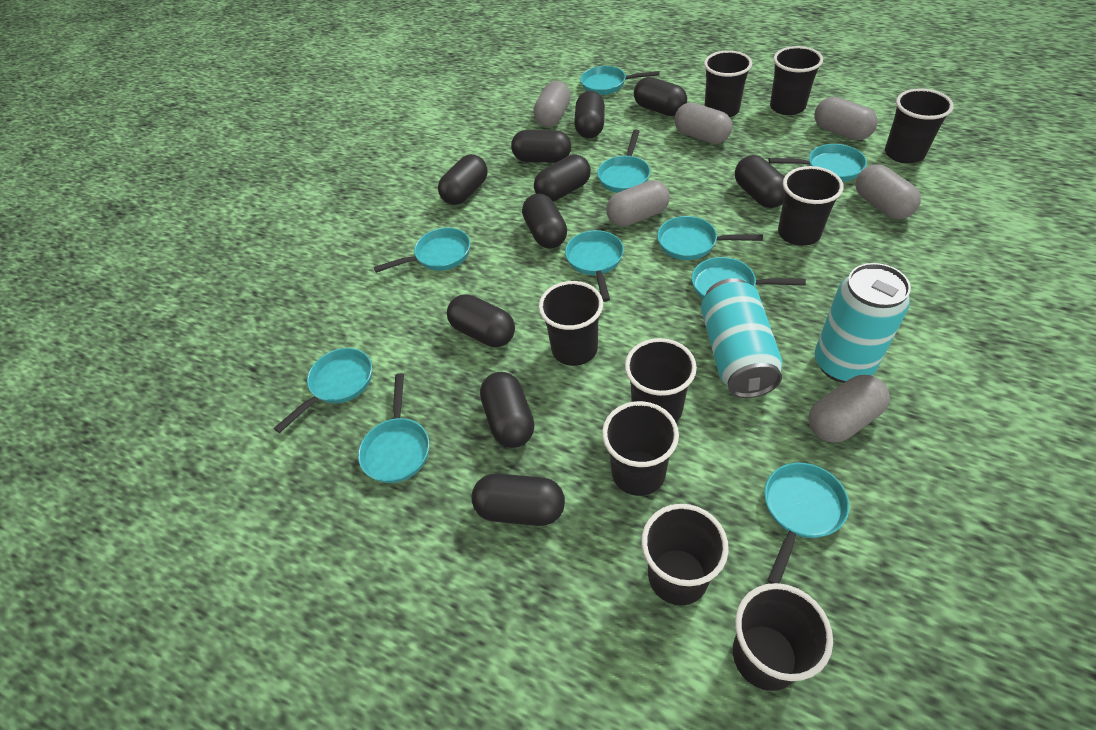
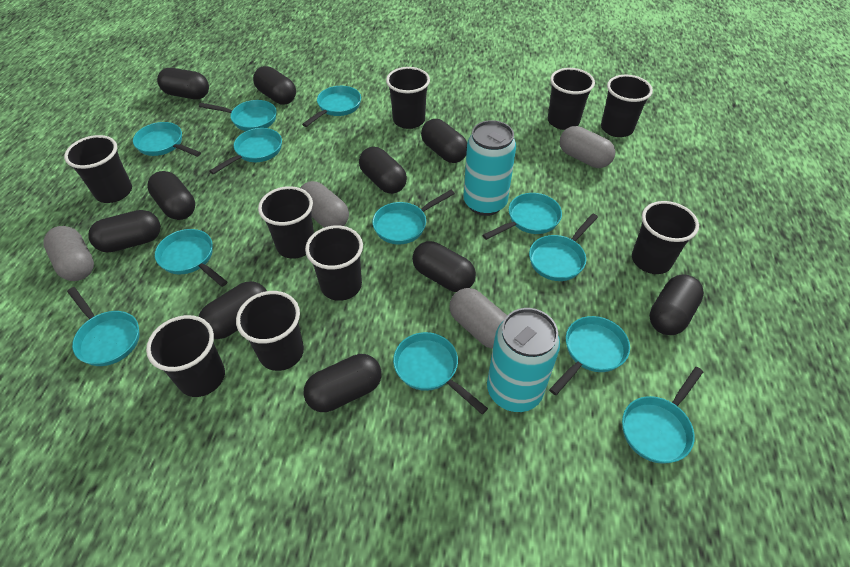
grey capsule: [533,81,571,127] [606,180,670,227] [674,103,732,144] [808,375,890,443] [814,97,878,140] [855,164,921,219] = 6 -> [43,226,94,281] [300,181,349,228] [450,288,507,349] [559,126,615,168] = 4
turquoise pan: [274,348,372,433] [358,374,429,483] [374,228,470,273] [565,230,624,302] [580,66,660,95] [597,130,651,193] [657,216,763,260] [692,257,806,299] [764,463,849,584] [768,144,867,182] = 10 -> [67,287,140,366] [133,122,201,157] [155,229,227,287] [199,100,277,131] [209,128,282,174] [302,86,361,127] [372,190,455,244] [393,332,488,414] [483,193,562,240] [529,214,598,281] [549,316,630,395] [622,367,703,464] = 12

